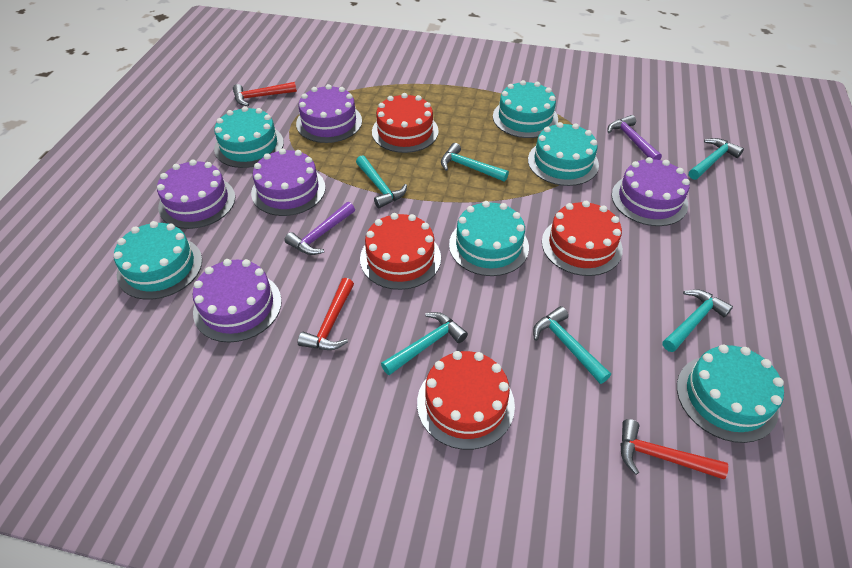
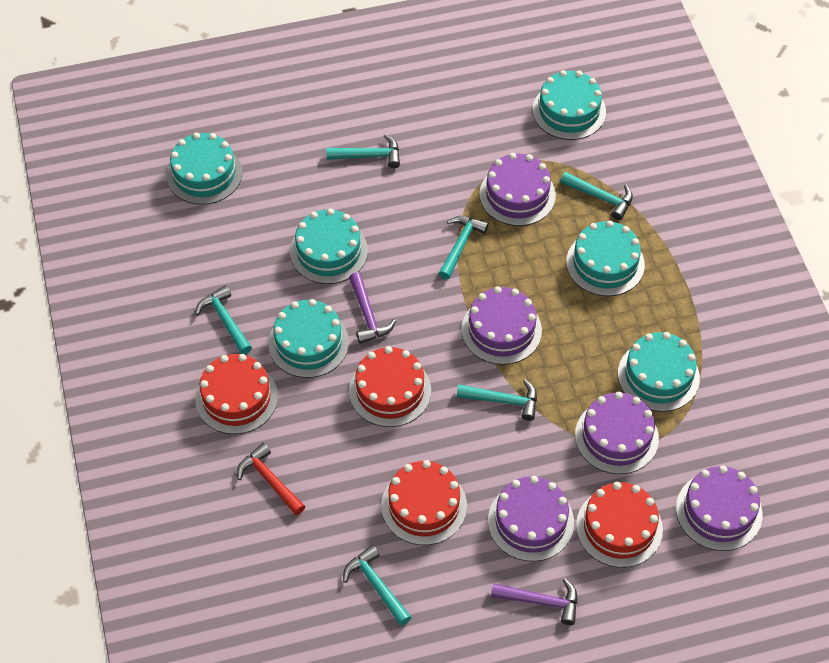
red hammer: [233,82,297,106] [298,278,354,350] [620,419,728,479] = 3 -> [237,443,305,515] = 1

